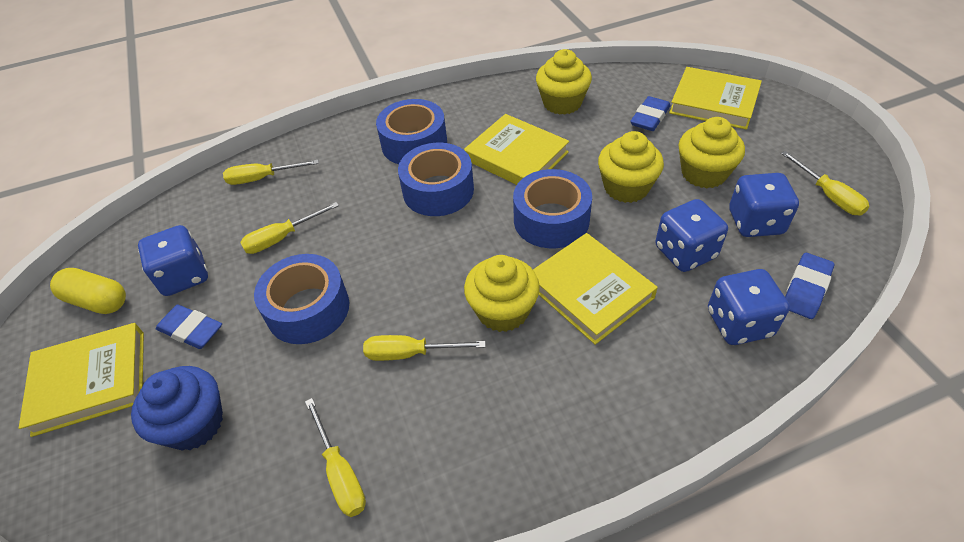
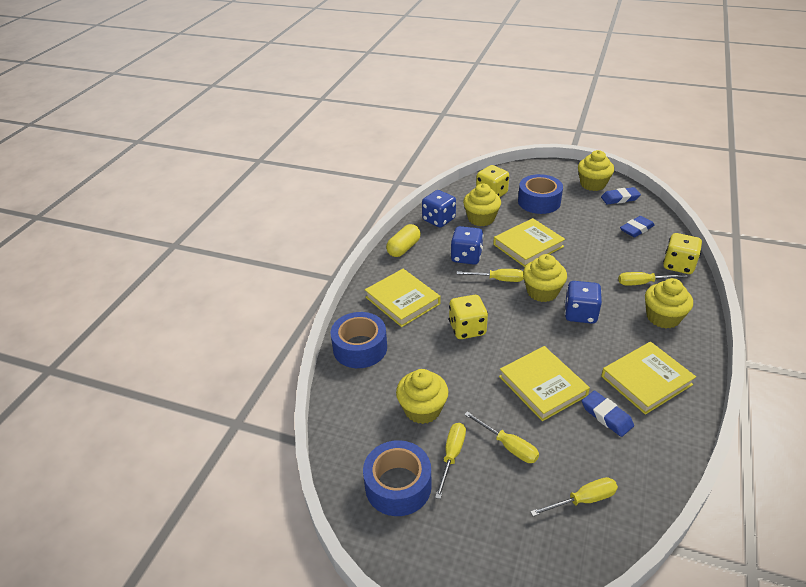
blue cupcake: [131,366,223,451] = 1 -> none = 0
blue dice: [138,225,208,296] [655,199,728,272] [708,269,790,345] [729,173,799,237] = 4 -> [422,190,456,228] [451,226,483,265] [565,281,602,324] = 3
blue tape: [254,254,349,344] [376,99,447,164] [398,143,474,216] [513,169,592,248] = 4 -> [331,312,387,368] [363,440,432,516] [518,174,563,214] = 3
yellow cupcake: [464,255,540,332] [536,49,592,115] [598,131,664,203] [679,117,745,188] = 4 -> [396,369,448,424] [463,184,501,226] [523,254,567,302] [578,150,614,191] [645,278,693,329] = 5
yellow dice: none = 0 -> [449,295,488,339] [476,165,509,197] [663,233,702,274] = 3

